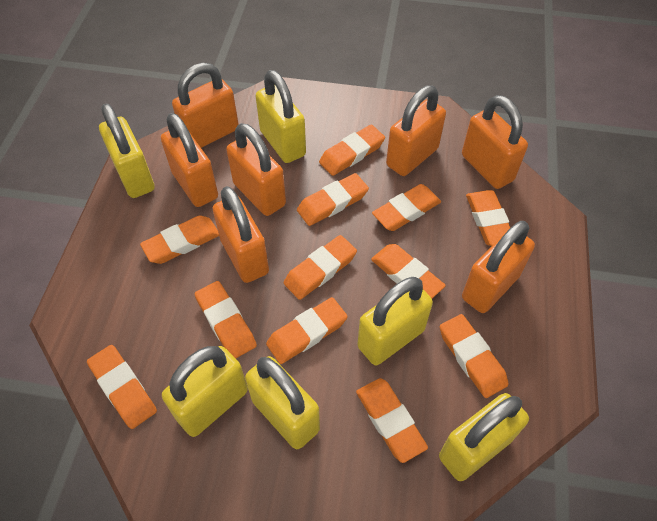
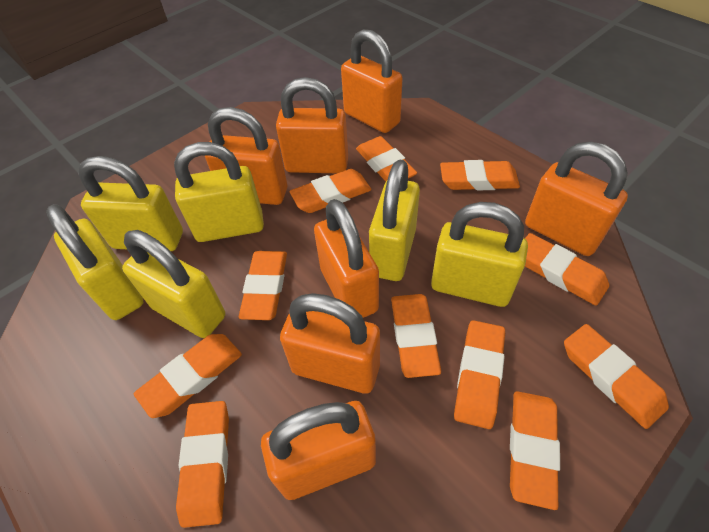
orange eraser: [87,345,157,429] [140,215,219,264] [195,281,257,358] [266,297,348,364] [284,235,357,300] [297,173,369,226] [319,125,385,176] [356,378,428,463] [371,244,446,299] [372,184,441,231] [440,314,508,398] [466,190,510,246] = 12 -> [134,334,242,418] [176,401,229,528] [239,251,287,320] [290,169,371,213] [356,136,417,182] [391,294,441,378] [440,160,520,190] [454,320,505,429] [510,391,560,510] [525,233,609,306] [564,324,669,429] = 11

